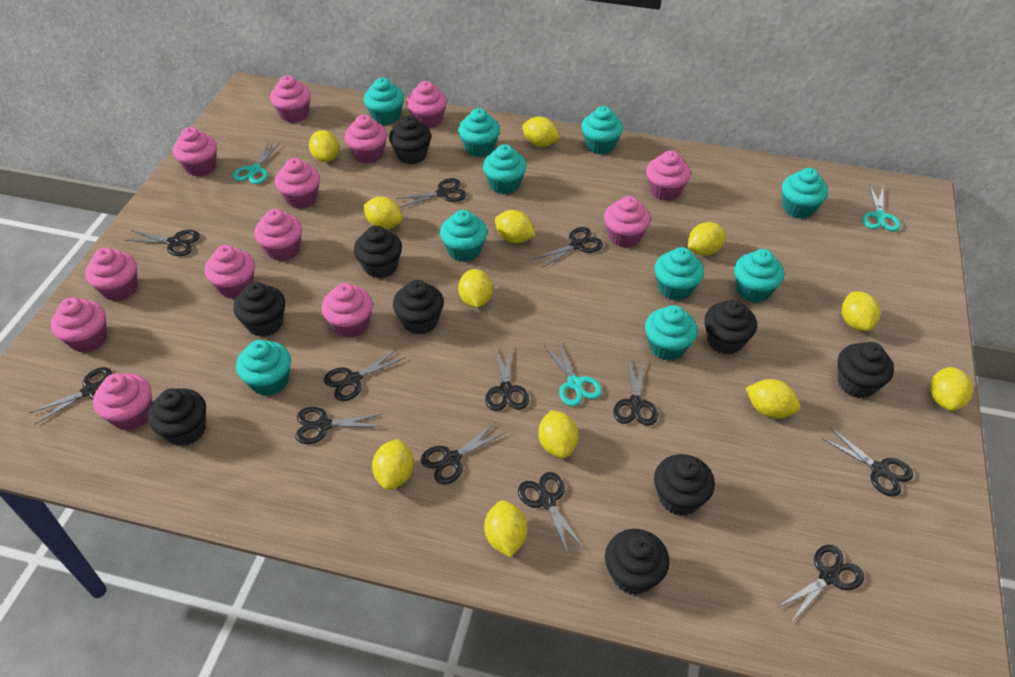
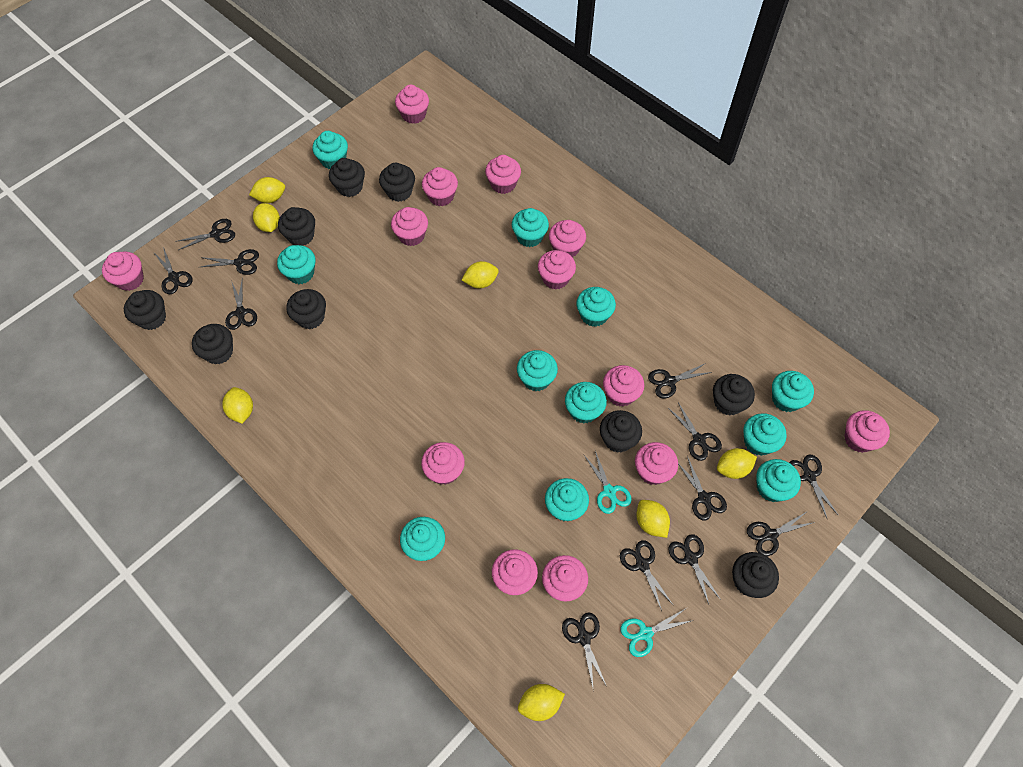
turquoise cupcake: [236,340,291,396] [364,78,404,125] [440,210,487,262] [458,108,500,157] [483,144,527,194] [581,106,623,154] [645,305,698,361] [655,247,704,301] [734,249,784,303] [782,168,828,219] = 10 -> [277,245,316,284] [312,131,348,169] [400,517,445,561] [512,208,549,247] [517,350,558,391] [545,478,589,521] [565,382,607,424] [576,287,616,327] [743,413,787,456] [756,459,801,502] [772,371,814,412] = 11
turquoise scissors: [233,142,280,184] [544,341,602,406] [862,184,900,231] = 3 -> [583,451,632,514] [620,609,694,657] = 2
yellow lemon: [309,130,339,162] [363,197,402,229] [372,439,414,490] [458,269,493,307] [484,500,527,557] [495,210,535,243] [522,117,560,147] [538,410,578,458] [687,222,726,256] [746,379,801,419] [842,292,880,331] [930,367,973,411] = 12 -> [222,387,253,423] [249,177,285,203] [253,203,280,232] [462,261,499,288] [518,684,565,721] [636,500,670,538] [717,448,757,479] = 7

